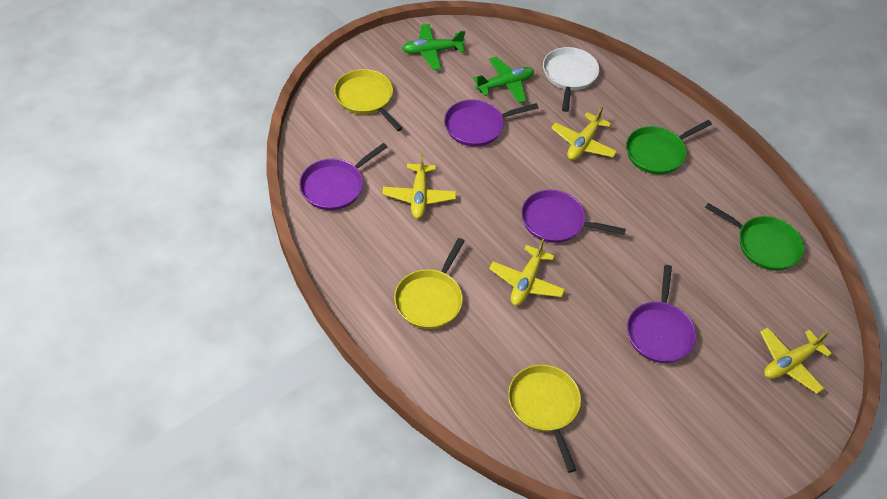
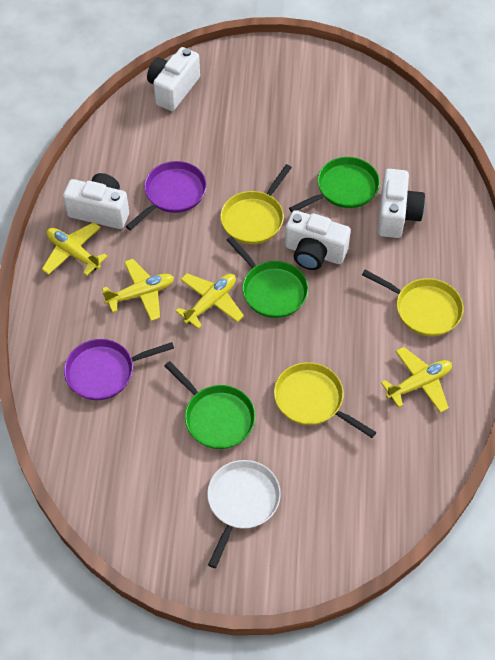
green pan: [626,120,712,175] [705,203,804,271] = 2 -> [164,361,255,449] [227,236,308,318] [289,157,380,212] = 3
green plane: [402,24,465,70] [473,57,534,103] = 2 -> none = 0
purple pan: [299,143,387,210] [444,100,539,147] [521,190,626,243] [627,265,696,363] = 4 -> [64,339,174,400] [126,161,207,230] = 2
white camera: none = 0 -> [63,173,129,229] [147,47,200,111] [285,210,351,270] [378,169,425,238] = 4

